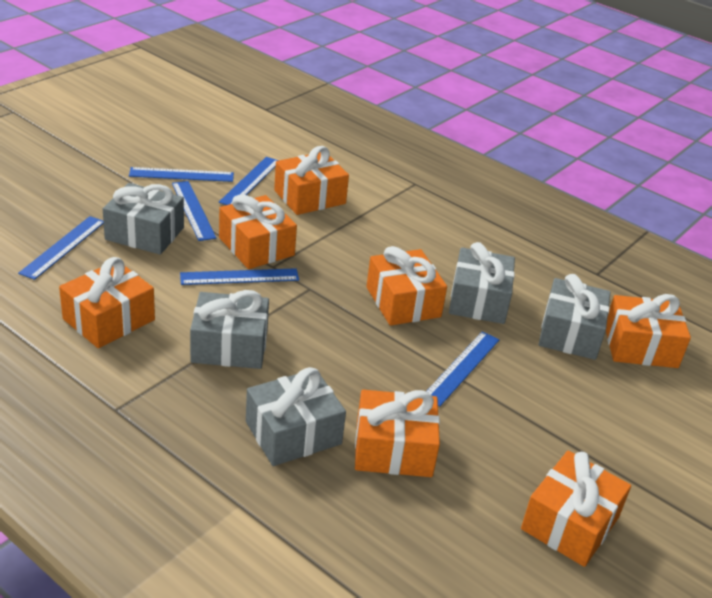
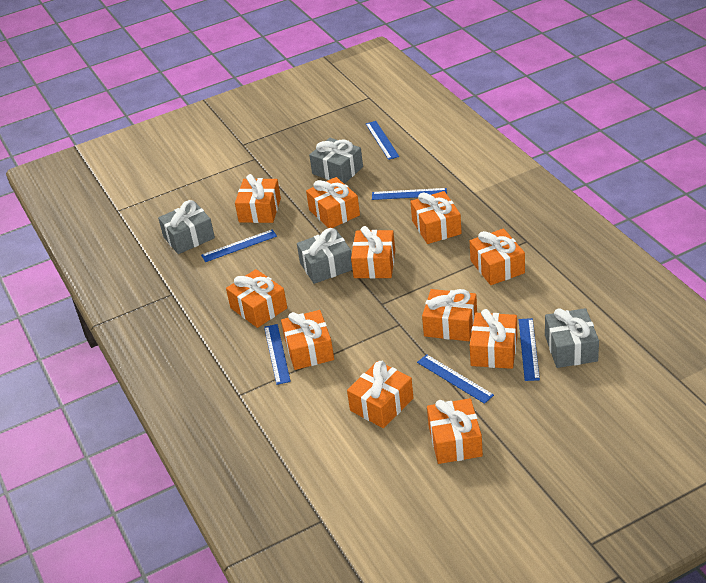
grey gift: [103,183,184,255] [190,290,269,369] [246,367,346,466] [449,242,515,324] [539,274,611,360] = 5 -> [158,200,215,254] [297,228,352,284] [309,138,363,184] [545,308,599,368] = 4
orange gift: [59,257,155,348] [219,194,297,269] [274,146,349,215] [355,390,440,477] [366,246,447,326] [521,451,631,567] [606,294,691,368] = 7 -> [226,269,287,328] [235,174,281,223] [281,310,334,370] [306,177,360,228] [347,361,413,428] [351,226,395,279] [410,191,462,244] [422,289,477,341] [427,398,483,464] [470,228,525,285] [470,309,517,369] = 11

